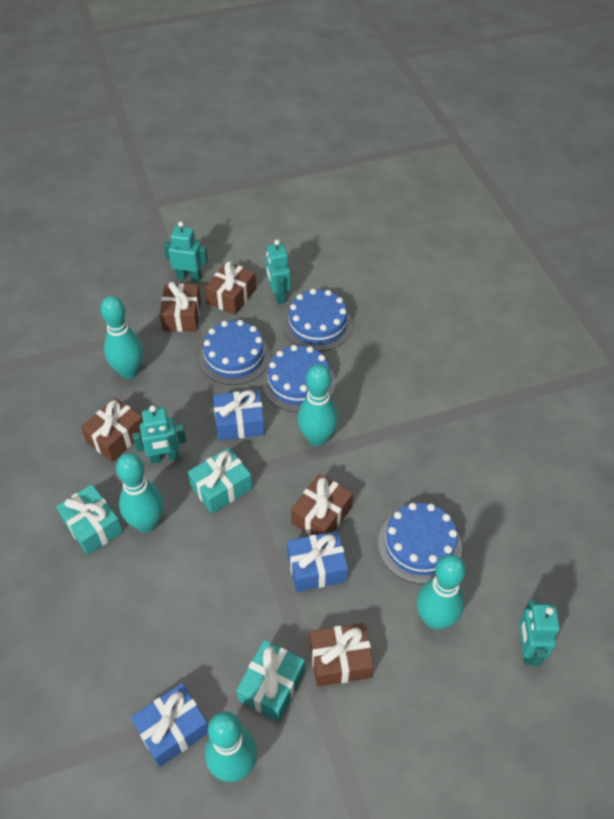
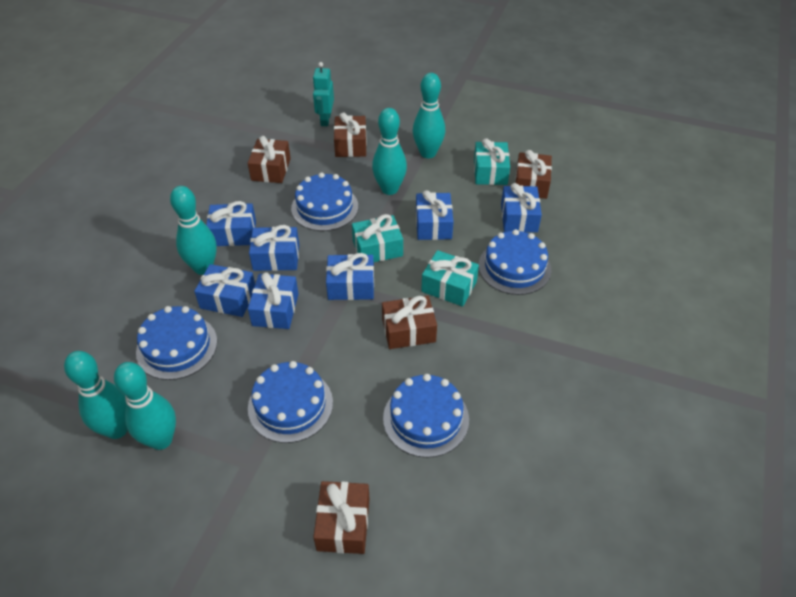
blue cake: [199,320,270,385] [262,345,335,412] [283,289,353,351] [378,503,462,584] = 4 -> [136,306,217,380] [248,361,333,443] [291,172,358,231] [383,374,469,458] [479,229,551,295] = 5
blue gift: [131,683,208,767] [213,390,265,441] [287,531,348,592] = 3 -> [194,264,255,317] [206,201,256,246] [248,272,299,329] [249,225,299,271] [326,253,374,300] [416,190,454,240] [501,183,542,232] = 7
turquoise robot: [132,405,186,464] [164,221,208,282] [266,240,291,304] [519,600,560,666] = 4 -> [313,62,334,126] = 1

